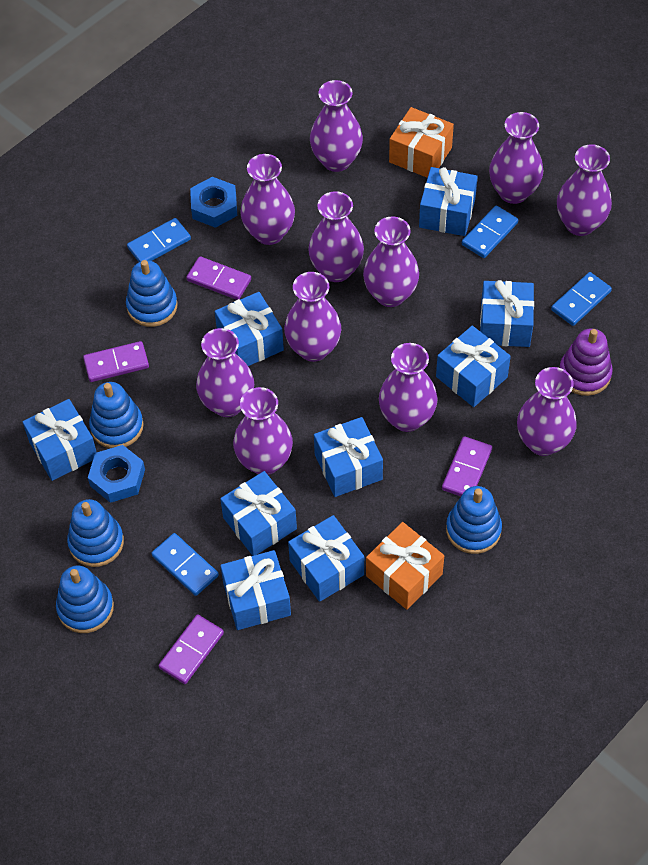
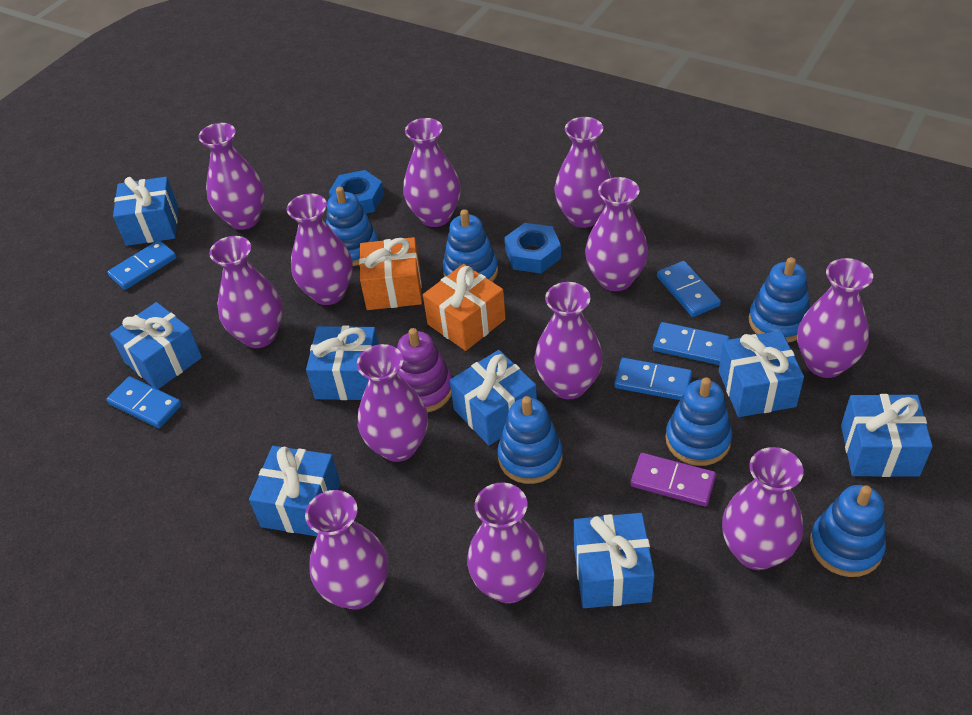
blue domino: [127,218,191,262] [152,533,219,596] [462,206,518,258] [551,272,612,326] = 4 -> [106,376,182,428] [107,240,177,290] [614,358,692,400] [653,322,730,365] [657,261,721,317] = 5
blue gift: [23,399,97,481] [215,292,284,366] [220,471,297,556] [220,550,291,630] [288,515,364,602] [314,417,383,497] [419,167,478,236] [436,326,511,407] [480,280,534,347] = 9 -> [110,302,202,389] [113,177,178,246] [249,446,341,536] [306,326,379,400] [449,350,537,445] [574,513,655,608] [719,331,804,417] [841,394,933,477] = 8
blue stacking toy: [56,566,114,633] [67,499,124,567] [89,382,144,448] [126,260,178,327] [446,486,502,554] = 5 -> [326,187,378,266] [443,209,498,282] [498,396,563,484] [666,377,732,466] [749,257,810,342] [810,485,886,577] = 6
purple domino: [83,341,149,382] [159,614,224,684] [186,256,251,300] [442,436,492,496] = 4 -> [631,453,716,506] = 1
purple vase: [196,328,254,417] [233,387,293,475] [240,154,295,245] [284,272,341,362] [308,191,364,282] [310,80,363,172] [363,216,419,307] [379,343,438,432] [489,112,543,204] [517,367,577,456] [557,144,612,236] = 11 -> [198,123,265,230] [209,236,283,348] [287,194,353,305] [305,490,388,610] [357,344,428,462] [403,118,461,227] [467,483,546,603] [534,282,603,399] [554,117,611,228] [585,177,648,291] [722,447,804,570] [797,258,873,378] = 12

